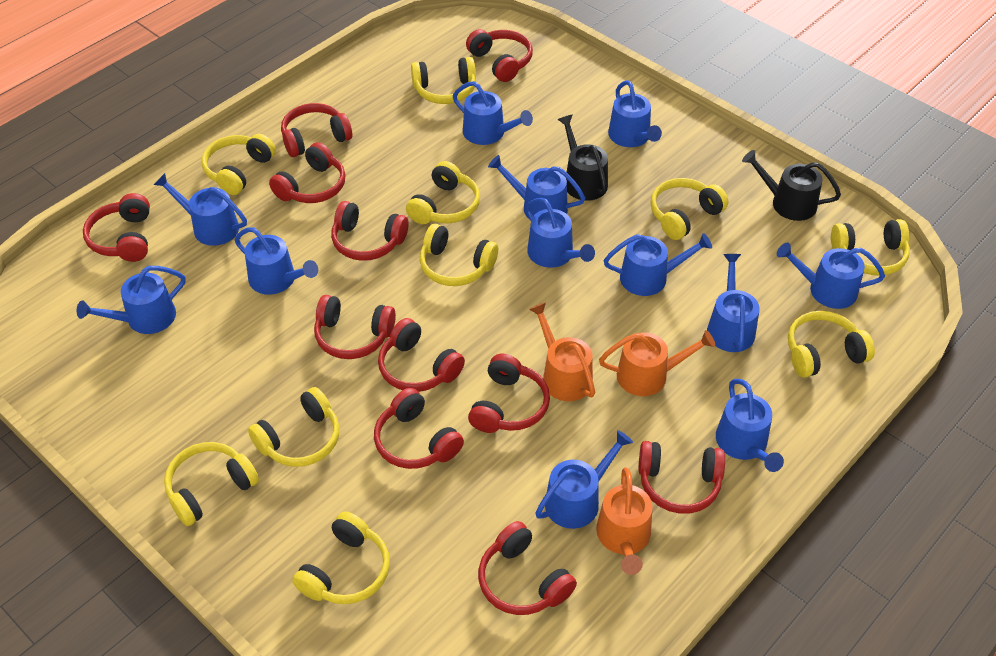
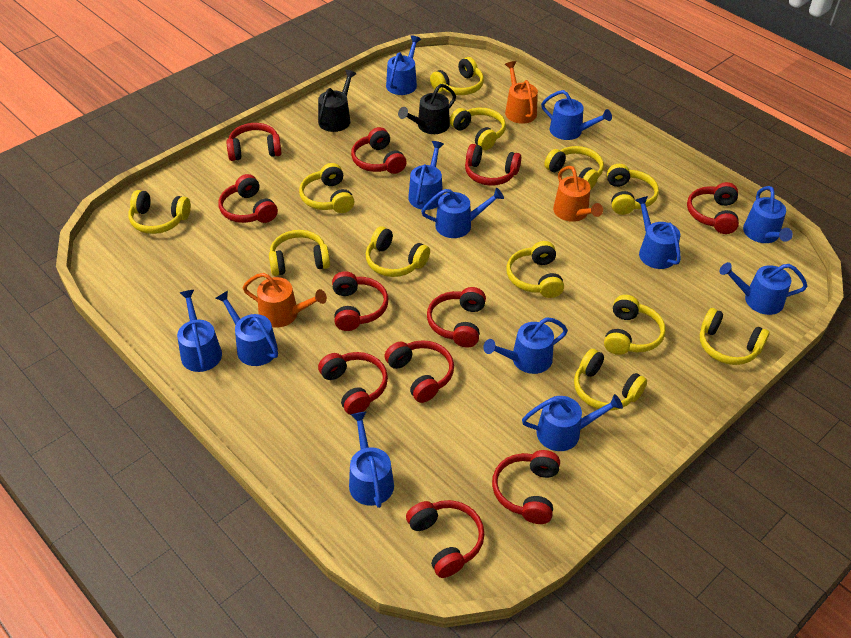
yellow headphones: [164,442,259,526] [202,134,276,195] [248,387,339,467] [292,512,390,604] [406,161,480,224] [411,57,476,104] [420,224,498,286] [651,178,728,240] [788,311,875,378] [831,219,910,275] = 10 -> [128,190,191,234] [269,230,330,276] [299,163,355,213] [366,226,430,277] [430,57,484,95] [450,108,506,150] [507,241,564,298] [544,146,604,190] [574,349,647,411] [604,295,666,355] [607,164,659,215] [700,308,769,365] = 12

